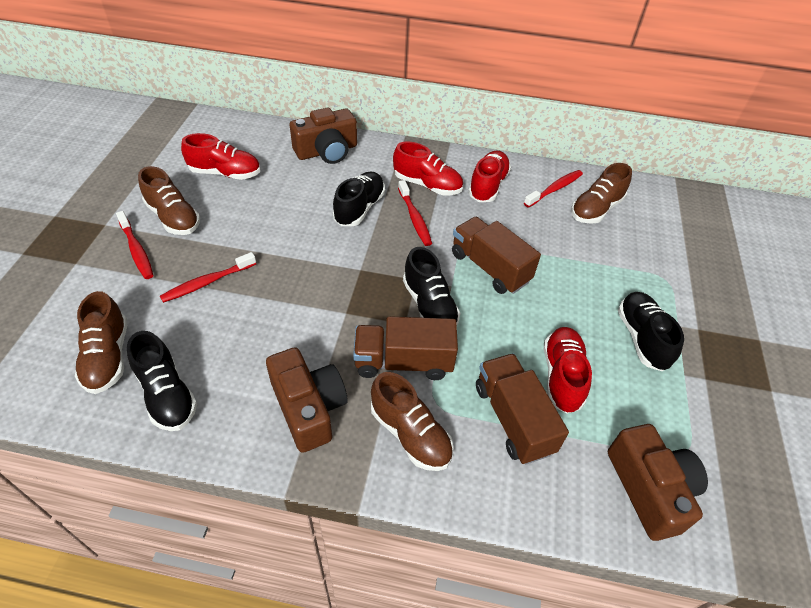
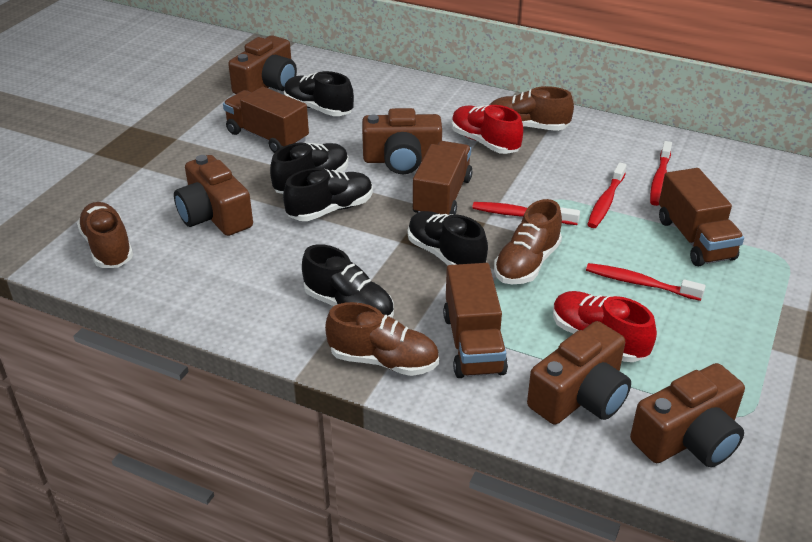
black shoe: [127,331,197,431] [333,172,385,226] [403,247,460,325] [618,292,684,371] = 4 -> [270,143,349,194] [283,168,373,221] [284,71,354,116] [302,244,394,318] [408,211,488,265] = 5
brown camera: [266,347,348,453] [290,108,357,164] [608,424,708,541] = 3 -> [174,155,253,236] [228,35,297,94] [362,108,442,174] [527,321,631,424] [630,363,745,467] = 5
brown truck: [353,316,458,380] [452,217,541,294] [476,353,569,465] = 3 -> [223,87,309,153] [412,141,473,215] [443,263,508,378] [659,168,744,266] = 4
red shoe: [181,133,260,180] [393,141,463,195] [468,151,511,202] [544,327,592,414] = 4 -> [451,105,523,154] [553,291,657,362] = 2

